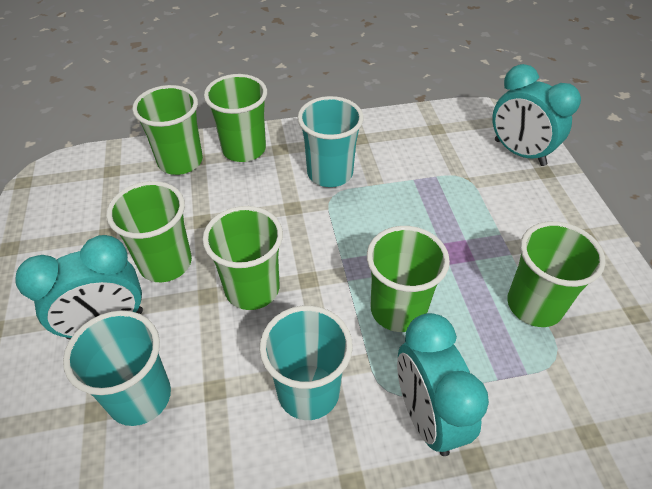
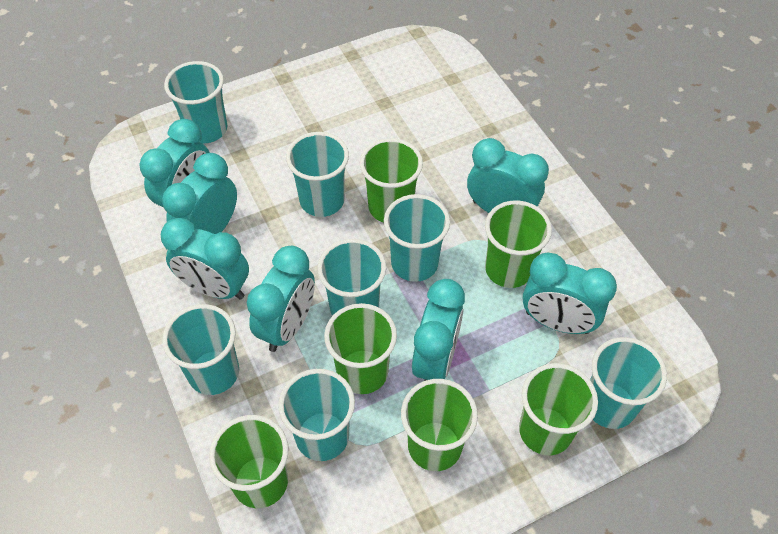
turquoise clock: [15,235,143,339] [397,313,489,456] [492,64,581,166] = 3 -> [139,119,210,208] [161,218,249,300] [162,153,237,234] [247,246,315,352] [412,279,465,381] [467,138,549,213] [523,253,617,334] = 7
turquoise cup: [63,310,171,426] [259,305,353,420] [298,96,364,187] = 3 -> [162,304,239,395] [164,61,227,143] [278,369,355,461] [286,132,349,217] [317,239,386,316] [384,194,450,282] [590,337,667,429] = 7

